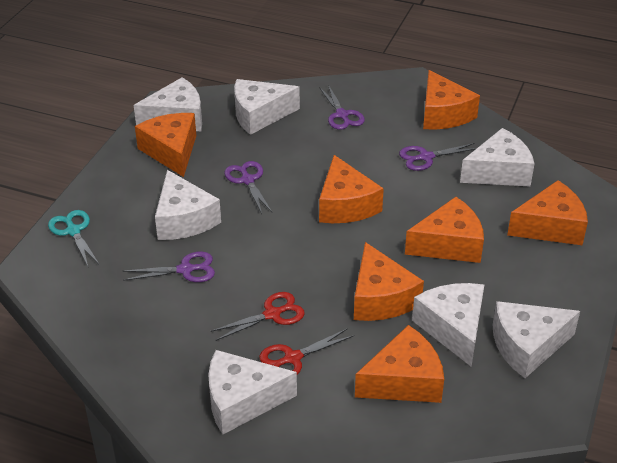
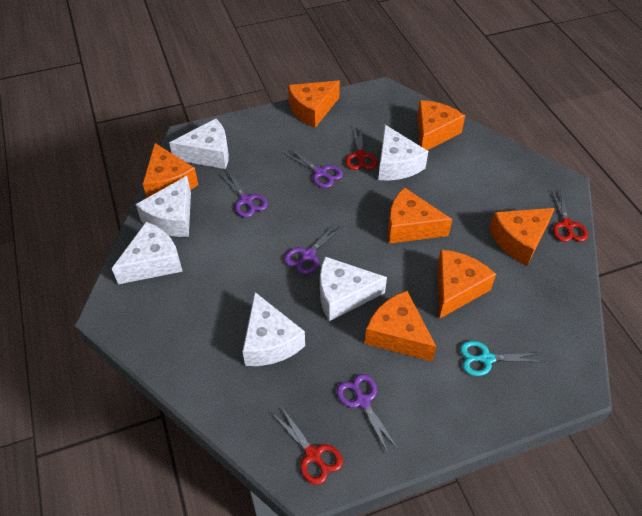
red scissors: [210,292,305,341] [259,328,353,375] = 2 -> [272,407,343,485] [346,126,377,170] [551,189,588,242] = 3
white cheese: [134,77,202,131] [155,170,221,240] [208,350,297,434] [234,79,300,135] [412,283,484,367] [460,128,535,187] [493,301,580,378] = 7 -> [112,222,183,284] [136,176,191,237] [169,119,229,169] [242,292,305,366] [320,257,387,321] [378,125,428,181] = 6

